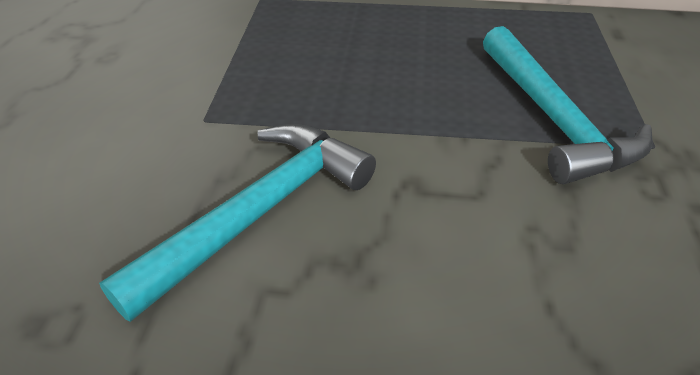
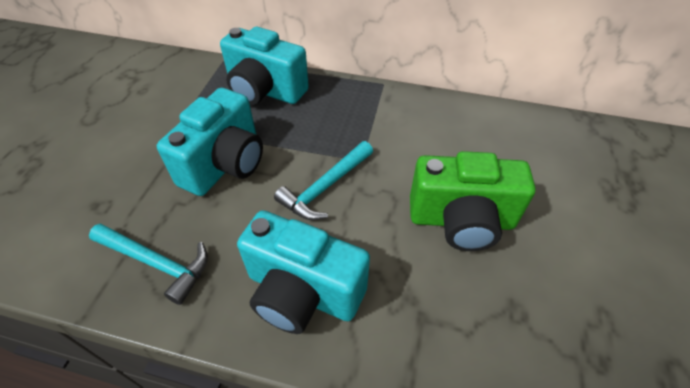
green camera: none = 0 -> [410,151,536,251] = 1
turquoise camera: none = 0 -> [157,88,263,196] [220,27,309,105] [237,210,370,334] = 3

